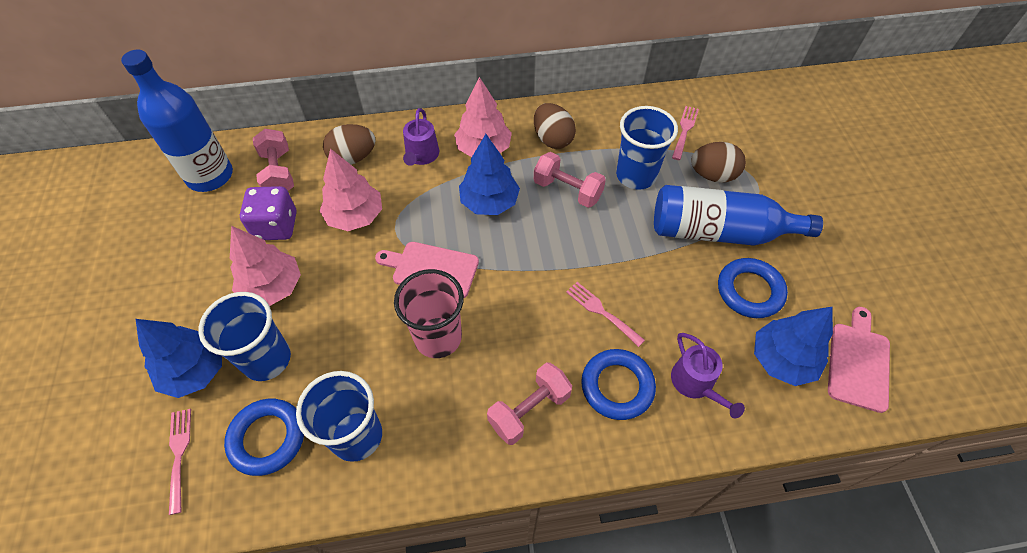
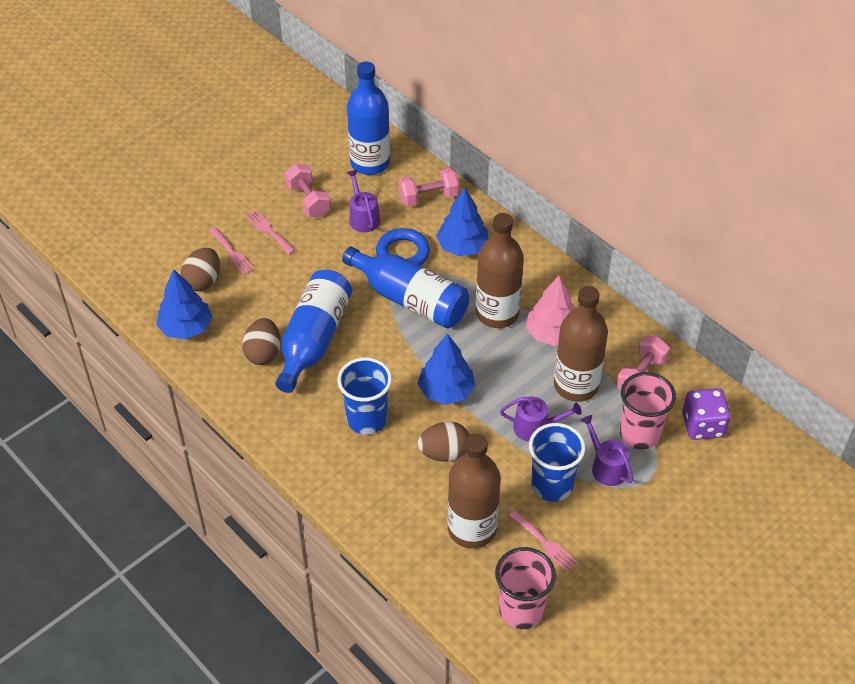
blue bottle: [121,50,233,192] [654,185,823,246] = 2 -> [275,270,352,393] [342,247,469,329] [347,62,390,175] = 3
blue cup: [199,292,291,381] [296,371,382,462] [616,106,678,190] = 3 -> [337,357,392,435] [529,423,585,502] = 2
blue ring: [224,399,304,476] [581,349,656,420] [718,258,788,318] = 3 -> [376,228,430,266] = 1
brown bottle: none = 0 -> [447,434,501,549] [476,213,524,328] [554,286,608,402] = 3
pink cup: [394,269,464,358] = 1 -> [495,547,556,629] [620,372,676,450] = 2
pink cutting board: [375,242,479,298] [828,307,890,413] = 2 -> none = 0
pink tree: [230,226,301,306] [319,148,382,231] [454,77,512,157] = 3 -> [526,276,576,346] = 1
purple watering can: [403,108,439,166] [671,333,745,419] = 2 -> [347,170,380,232] [500,397,582,442] [580,415,634,486] = 3

